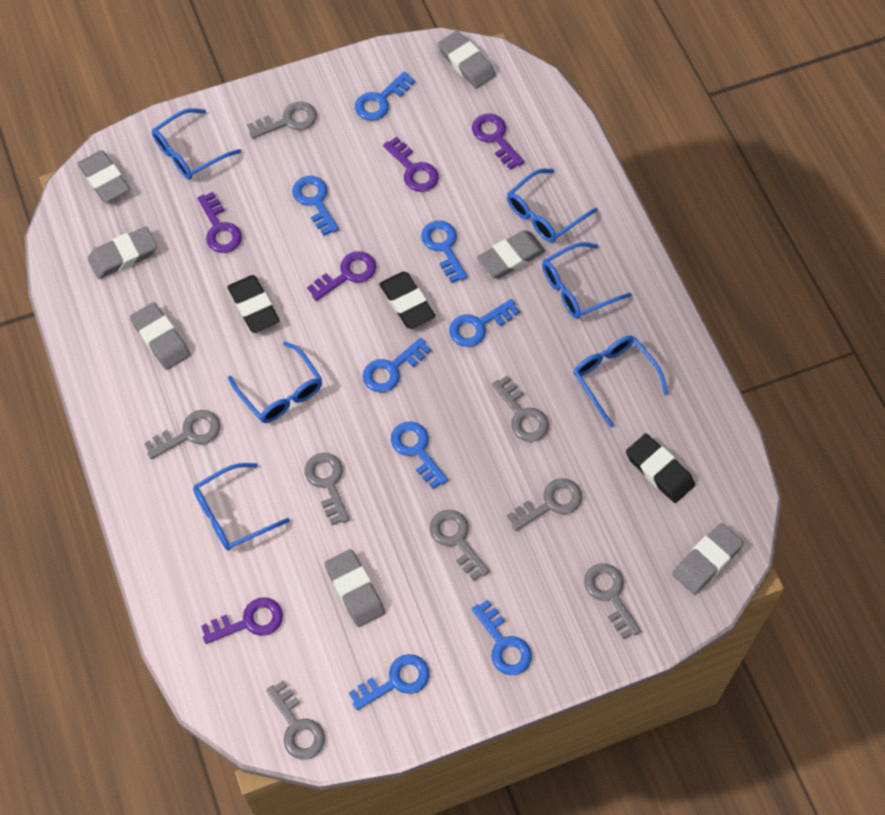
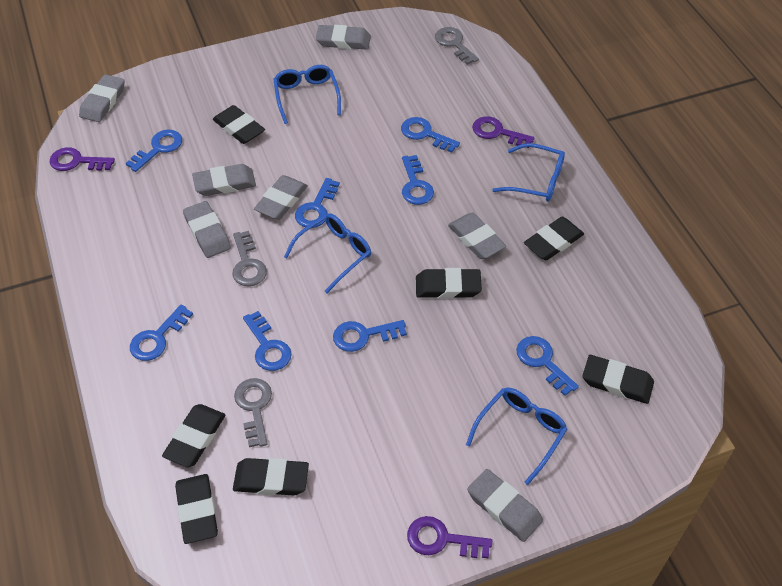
black eraser: [228,275,280,333] [379,272,436,329] [626,433,695,503] = 3 -> [162,404,225,467] [175,474,218,544] [213,105,265,144] [233,458,309,496] [416,268,482,299] [524,217,584,260] [582,355,654,404] = 7
blue glasses: [152,108,241,180] [193,463,290,551] [228,342,322,423] [507,169,598,242] [542,242,632,319] [574,336,668,428] = 6 -> [273,65,341,124] [284,213,371,293] [466,388,567,485] [492,143,565,202] = 4
grey key: [144,410,220,459] [247,102,317,139] [266,680,325,760] [305,453,350,525] [430,510,490,581] [492,376,549,442] [507,478,582,531] [584,564,641,639] = 8 -> [232,231,267,286] [234,378,272,447] [435,27,479,65] = 3
purple key: [197,192,242,253] [201,597,283,644] [307,251,376,301] [383,137,439,192] [472,114,524,170] = 5 -> [49,147,115,171] [407,516,492,558] [472,116,535,148] = 3

